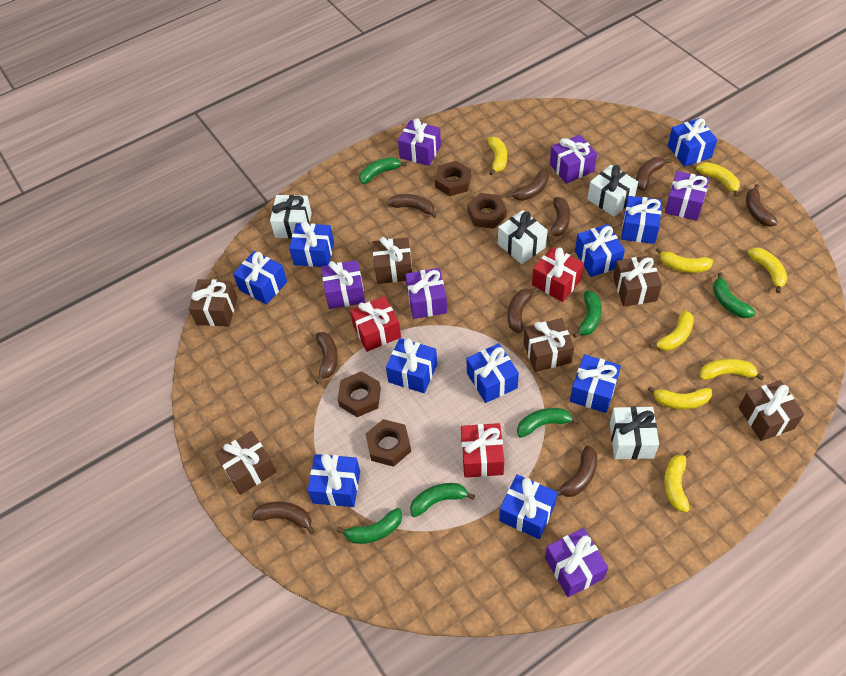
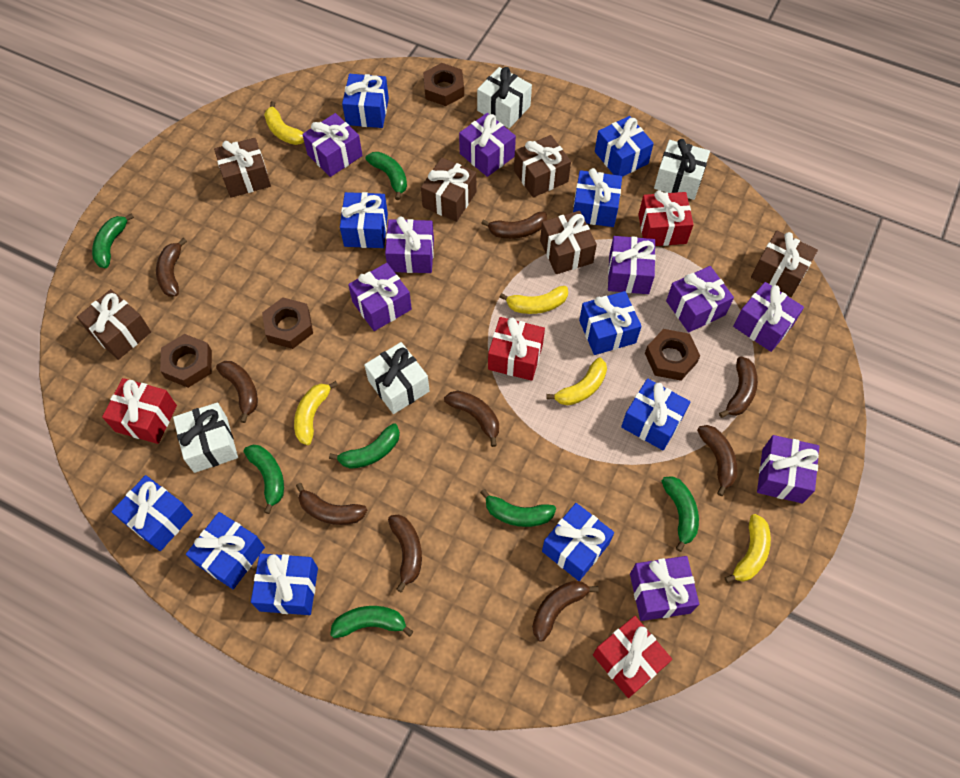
green banana: [336,508,402,544] [359,157,407,184] [410,483,475,517] [517,408,580,438] [573,290,602,338] [713,273,756,318] = 6 -> [92,213,134,268] [244,445,284,514] [329,423,400,469] [330,606,414,638] [366,152,407,200] [480,489,556,527] [662,476,699,552] = 7
purple gift: [321,260,365,309] [398,118,441,166] [405,268,447,319] [545,528,608,597] [550,135,597,184] [665,171,710,221] = 6 -> [302,113,363,177] [348,263,412,331] [385,216,434,273] [459,113,516,177] [608,236,656,294] [630,556,699,621] [666,266,734,333] [733,282,804,352] [757,435,819,503] = 9
red gift: [350,296,401,352] [461,423,504,478] [532,246,584,302] = 3 -> [102,378,177,444] [488,317,545,381] [593,616,672,698] [638,190,694,246] = 4
yellow banana: [488,137,507,175] [648,386,712,409] [649,310,694,351] [656,247,713,273] [664,451,691,513] [696,162,740,197] [700,358,764,380] [748,248,787,293] = 8 -> [264,101,304,145] [294,381,338,445] [500,286,568,314] [546,358,607,405] [725,514,771,583] = 5

